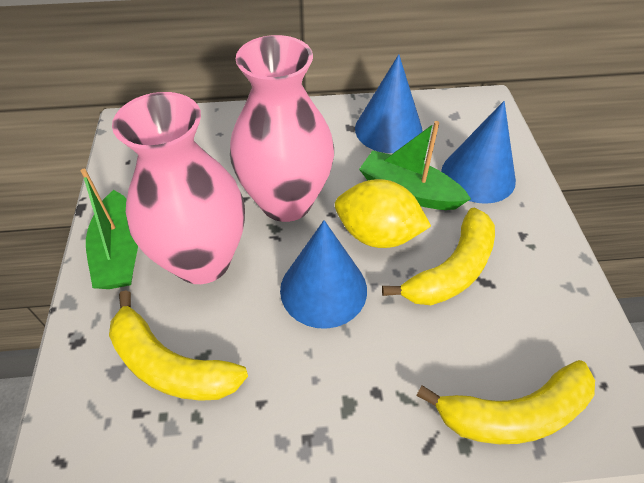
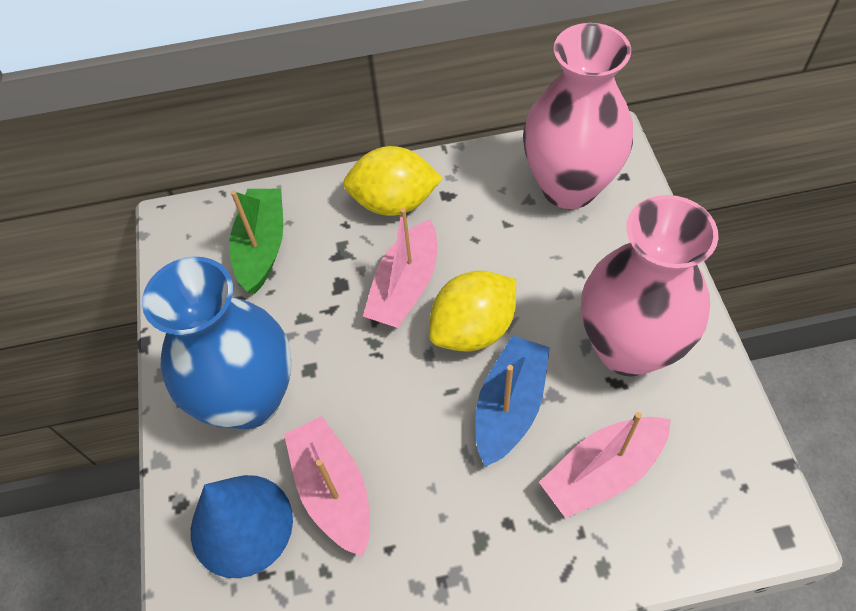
blue boat: none = 0 -> [475,336,550,467] = 1
blue cone: [280,220,367,329] [355,54,423,153] [441,101,516,204] = 3 -> [191,475,293,578] = 1
blue vase: none = 0 -> [142,257,292,429] = 1
green boat: [81,169,138,289] [359,121,471,210] = 2 -> [229,189,283,294] = 1
pink boat: none = 0 -> [284,416,370,556] [363,208,437,328] [539,412,671,518] = 3
yellow banana: [109,290,248,401] [382,207,495,305] [416,360,595,444] = 3 -> none = 0
yellow lemon: [335,179,431,248] = 1 -> [343,146,443,216] [429,270,516,351] = 2

